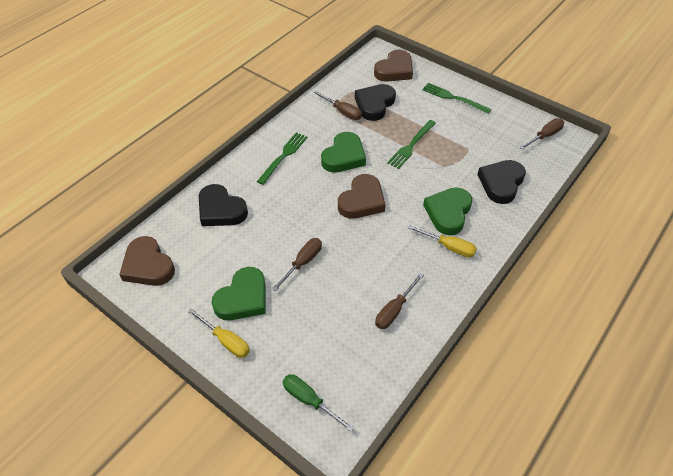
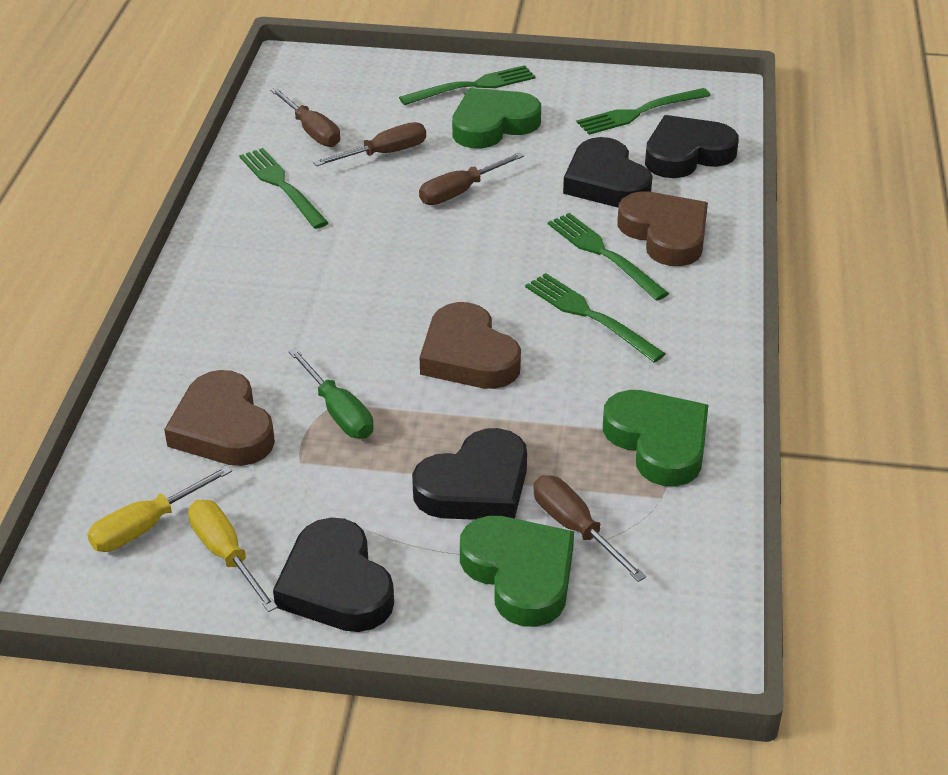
black heart: [199,184,248,226] [355,84,396,121] [477,160,526,204] = 3 -> [273,517,394,632] [412,428,527,520] [563,137,653,207] [645,115,739,178] = 4
green fork: [257,132,307,185] [387,120,436,169] [422,83,491,114] = 3 -> [239,148,329,229] [399,65,536,105] [525,273,666,362] [548,213,669,301] [577,88,711,135] = 5

